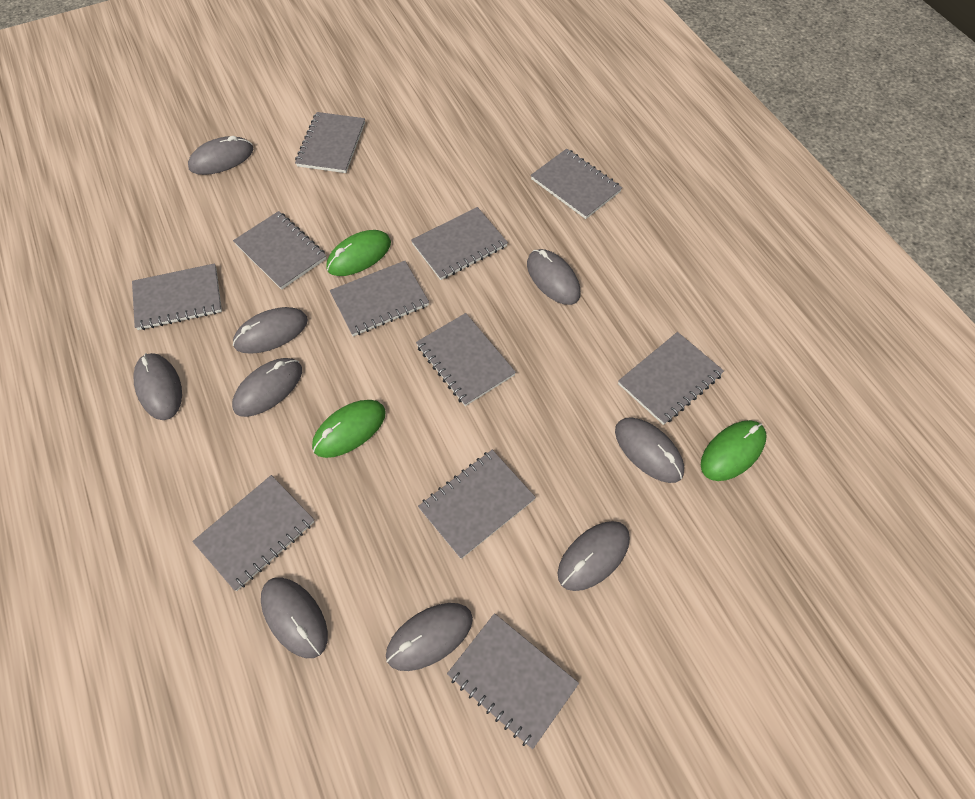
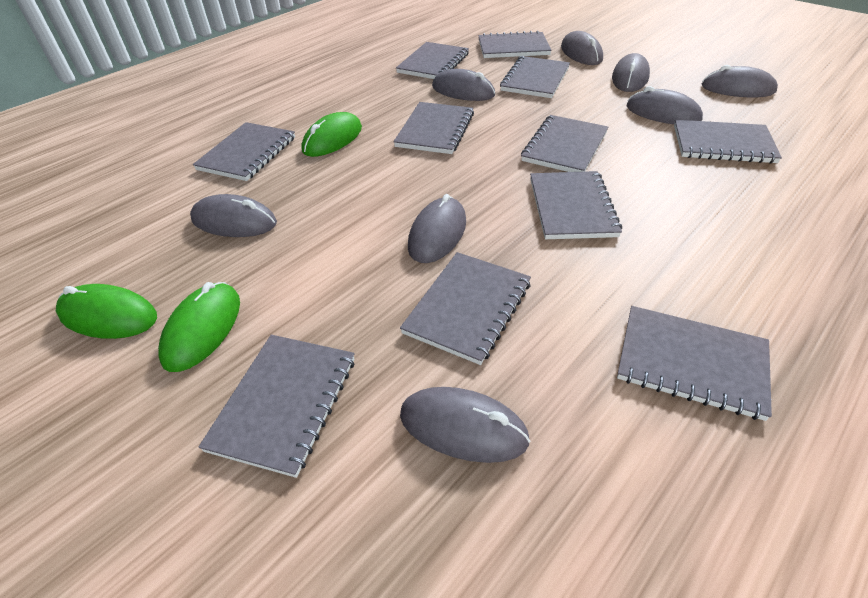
grey mouse: [134,353,182,420] [188,136,254,175] [232,358,302,417] [233,307,308,354] [261,577,328,658] [386,603,473,671] [527,249,581,305] [558,521,630,591] [615,417,684,483] = 9 -> [190,194,277,237] [400,387,530,463] [408,194,466,263] [432,69,495,101] [561,31,603,65] [612,53,650,92] [627,86,703,124] [702,65,778,97] = 8

